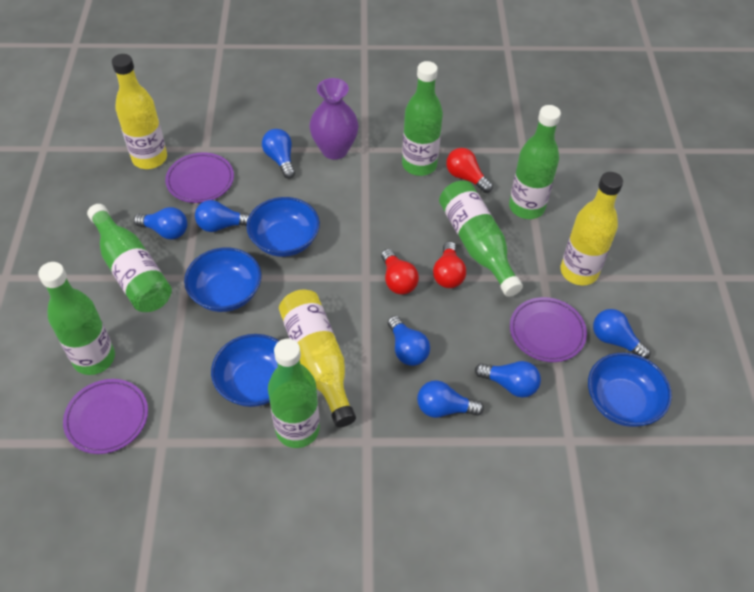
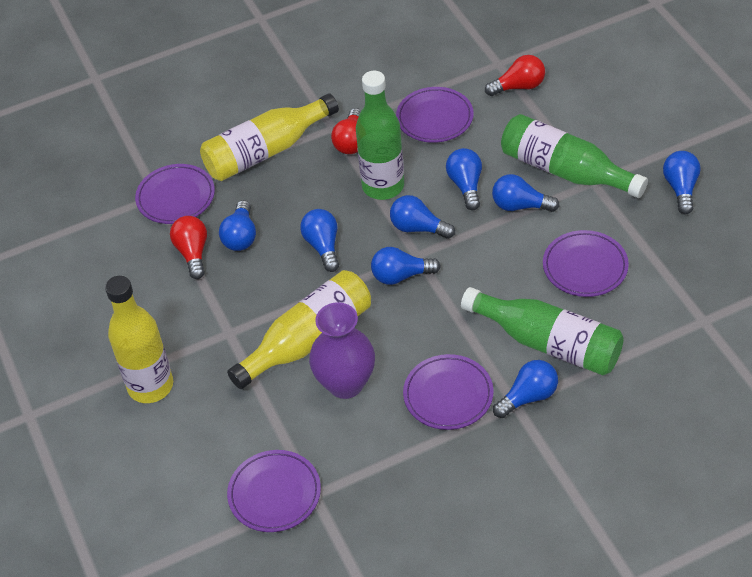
blue bowl: [184,247,262,312] [211,334,279,407] [246,197,320,257] [588,353,672,427] = 4 -> none = 0
blue light bulb: [134,207,187,239] [195,200,250,232] [262,129,295,179] [388,316,430,366] [417,380,484,418] [475,361,541,398] [593,309,650,359] = 7 -> [219,200,256,251] [300,209,339,272] [371,247,441,285] [390,195,455,239] [446,148,482,210] [492,174,559,212] [493,360,558,418] [663,151,701,215] = 8
green bottle: [38,262,115,375] [87,204,172,312] [268,339,320,448] [402,61,443,176] [439,181,523,297] [509,105,561,219] = 6 -> [356,71,404,200] [461,287,624,375] [501,114,648,198] = 3
purple plate: [63,379,148,454] [165,152,234,203] [510,297,587,362] = 3 -> [135,164,215,224] [227,450,321,532] [396,87,473,143] [403,354,493,430] [543,230,629,297] = 5

